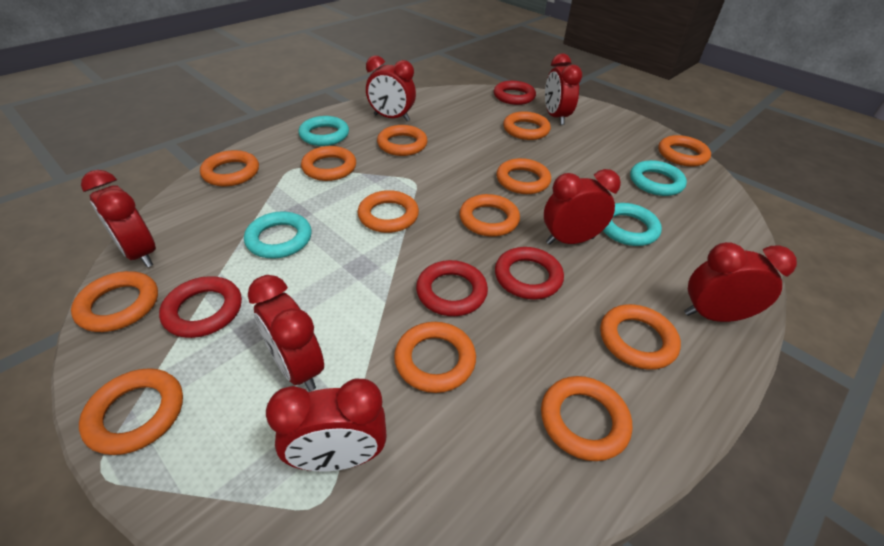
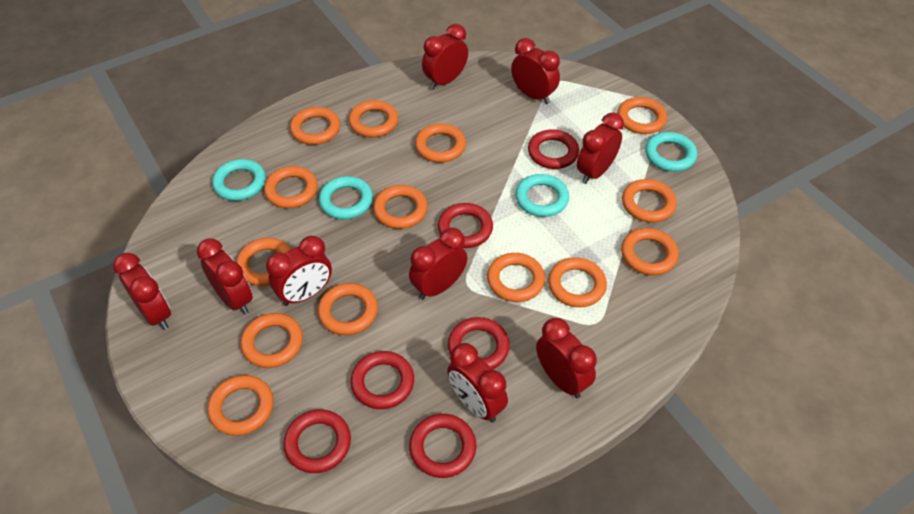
orange ring: [71,271,158,332] [79,368,183,455] [200,150,259,186] [301,146,356,181] [358,190,419,233] [377,125,428,156] [394,322,476,393] [459,194,520,237] [496,158,551,194] [503,111,551,140] [541,376,632,461] [600,304,681,370] [658,135,711,167] = 13 -> [207,375,273,436] [236,238,291,286] [240,313,303,368] [264,166,318,208] [290,107,340,145] [318,283,378,335] [348,100,398,137] [373,185,428,229] [415,123,466,163] [487,253,545,302] [548,257,607,307] [617,97,667,134] [621,228,679,275] [622,179,677,223] = 14
red clock: [81,170,156,267] [248,275,324,391] [266,379,387,472] [366,55,416,121] [544,169,621,245] [545,54,582,125] [684,242,797,322] = 7 -> [113,253,171,330] [197,238,253,315] [266,236,332,306] [409,228,467,300] [422,24,468,90] [447,343,508,423] [511,38,560,104] [536,318,597,398] [577,112,624,184] = 9
red ring: [159,276,242,338] [416,260,488,316] [494,81,536,105] [495,247,564,299] = 4 -> [283,409,351,473] [351,351,414,409] [409,414,476,478] [438,203,493,248] [448,317,510,370] [528,129,579,169] = 6

